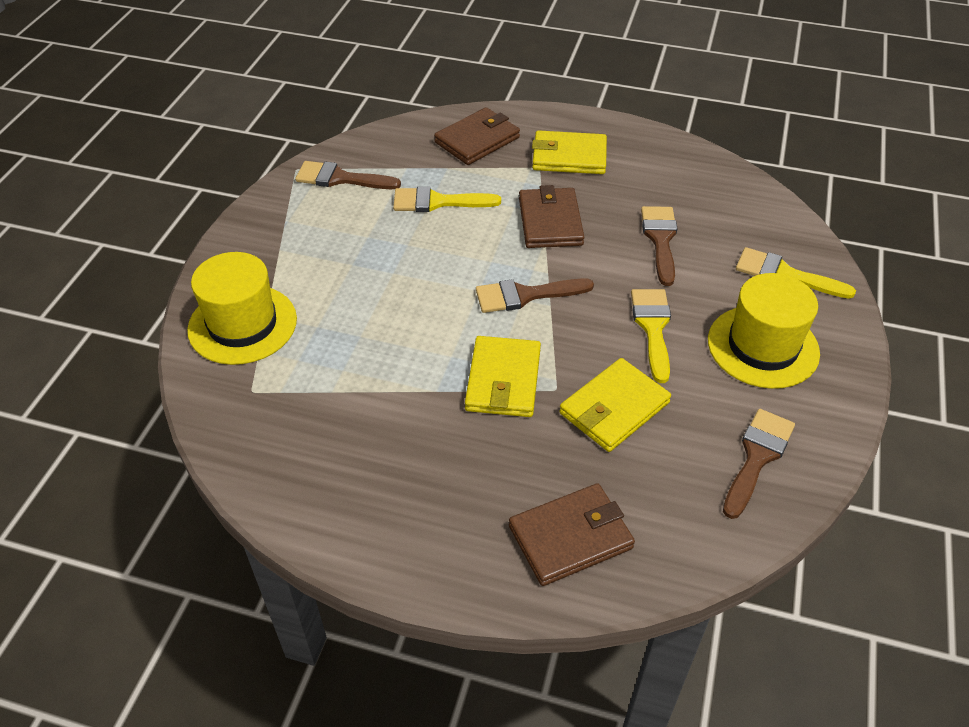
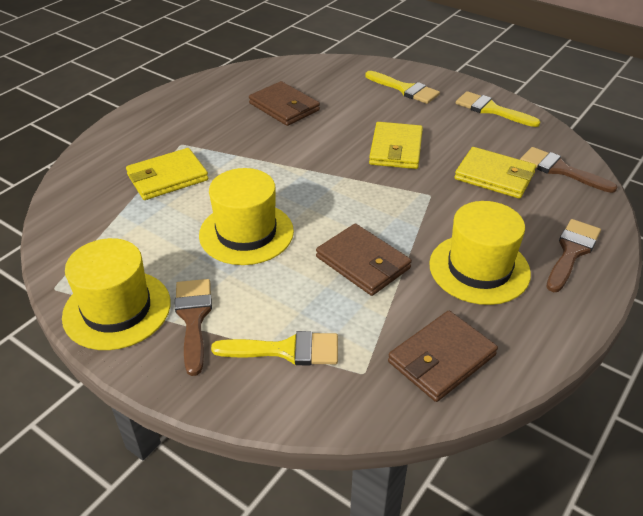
brown brush: [295,161,401,189] [476,278,594,313] [641,206,677,286] [723,409,795,519] = 4 -> [175,279,212,376] [520,147,617,193] [546,219,601,292] = 3
yellow hat: [187,252,297,365] [708,273,820,389] = 2 -> [62,238,171,350] [199,168,294,265] [429,201,531,305] = 3

